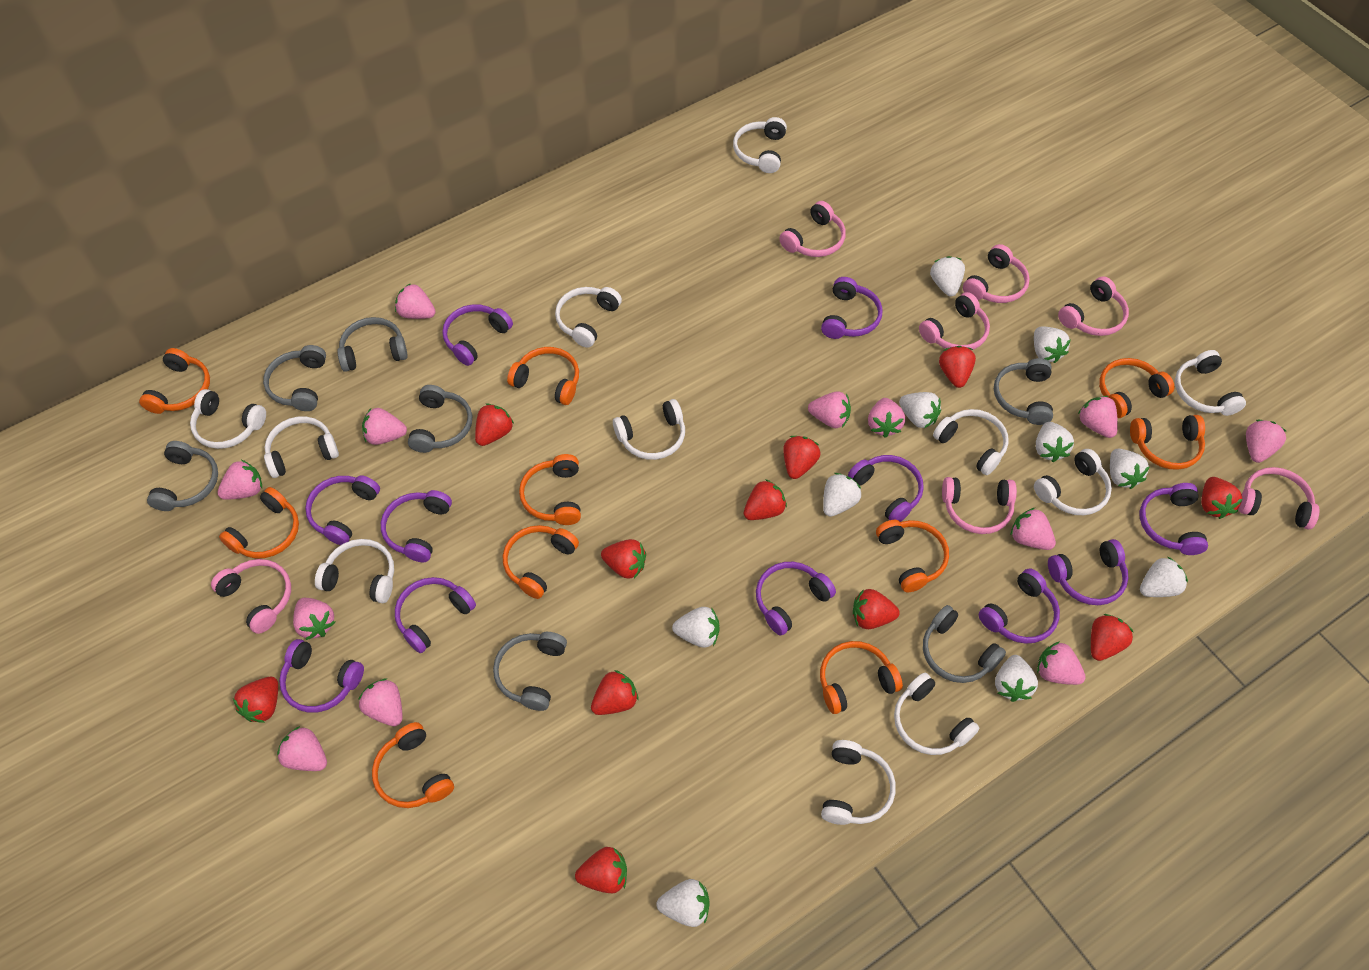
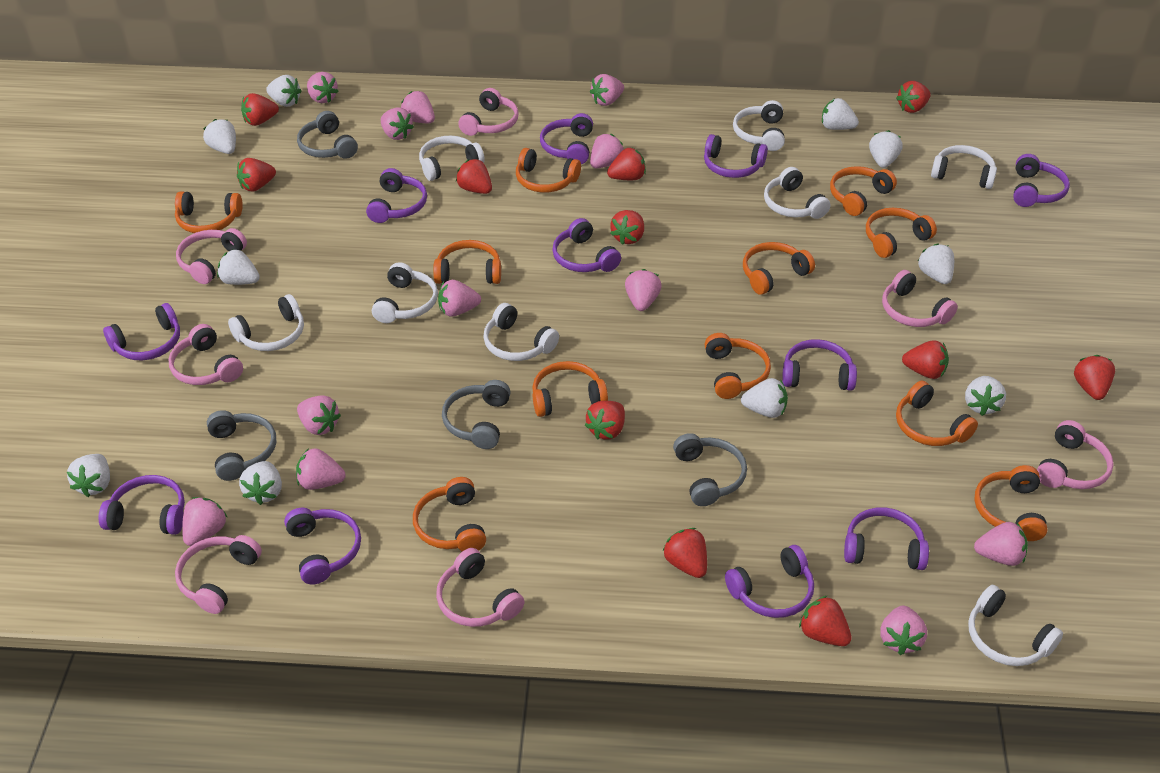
grey headphones: [147,441,218,511] [263,345,326,411] [337,317,408,372] [408,385,472,453] [493,632,567,711] [923,605,1006,683] [994,358,1053,425] = 7 -> [207,410,276,481] [297,111,358,159] [442,380,511,449] [673,433,747,506] = 4
orange headphones: [139,348,210,414] [219,487,299,559] [372,722,454,808] [503,525,579,599] [507,347,579,405] [519,454,581,525] [820,641,903,714] [876,520,949,593] [1099,358,1175,418] [1130,415,1205,470] = 10 -> [175,191,243,233] [413,477,486,552] [433,240,501,284] [516,148,581,193] [532,361,608,417] [705,333,771,399] [743,242,815,295] [830,166,897,216] [866,208,937,258] [896,380,978,446] [974,465,1048,541] = 11
white headphones: [190,389,266,449] [264,417,339,478] [315,539,394,603] [555,287,622,348] [613,399,685,460] [733,117,787,173] [821,740,896,825] [894,673,979,755] [933,409,1008,475] [1034,449,1112,515] [1175,350,1246,416] = 11 -> [228,294,304,351] [372,262,438,323] [419,135,485,181] [483,303,559,361] [733,100,785,151] [764,167,830,219] [931,145,997,189] [968,585,1063,666] = 8

